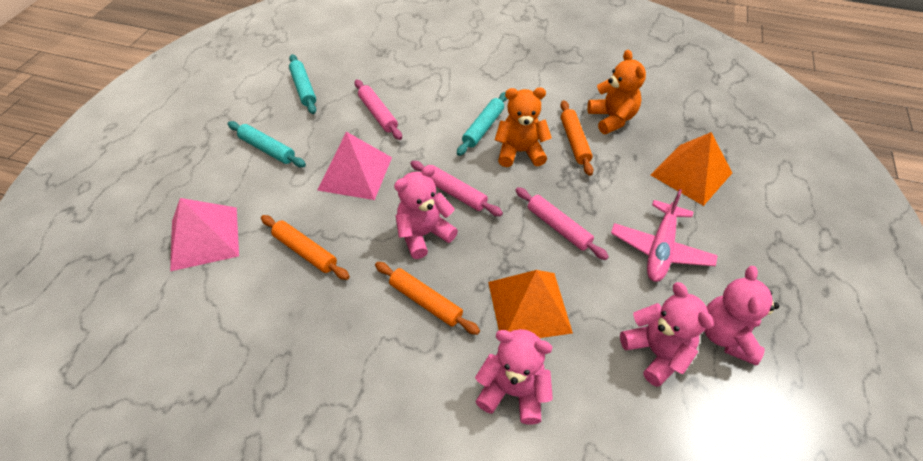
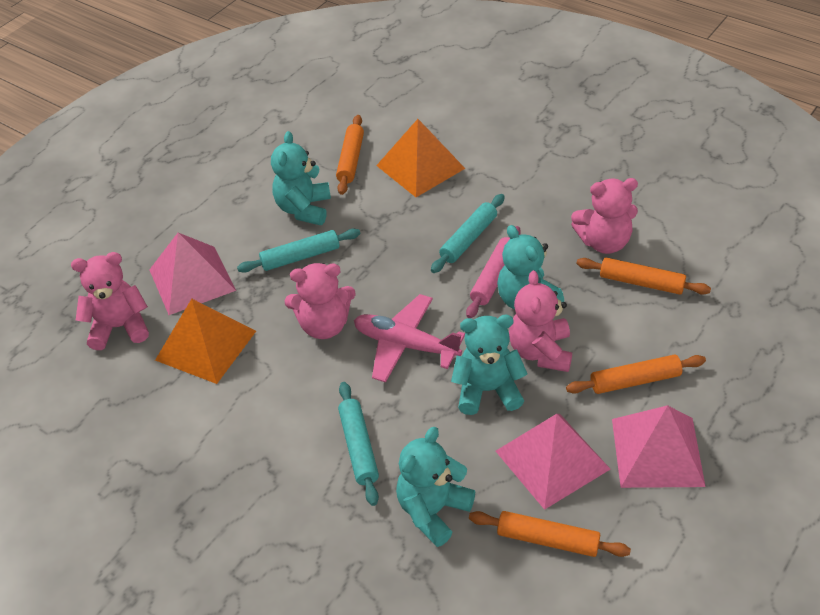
orange rolling pin: [261,215,350,280] [375,262,480,335] [560,100,593,176] = 3 -> [336,115,364,195] [469,511,631,557] [566,355,706,394] [576,257,711,295] = 4
orange teddy bear: [495,87,552,167] [587,50,646,134] = 2 -> none = 0
pink pyramid: [170,198,239,271] [318,132,392,200] = 2 -> [149,233,236,315] [496,414,610,510] [612,405,706,488] = 3
pink rolling pin: [355,80,402,140] [410,161,503,216] [515,187,609,260] = 3 -> [466,226,521,318] = 1
turquoise teddy bear: none = 0 -> [271,131,331,225] [396,427,475,547] [451,315,527,415] [497,225,564,309] = 4

